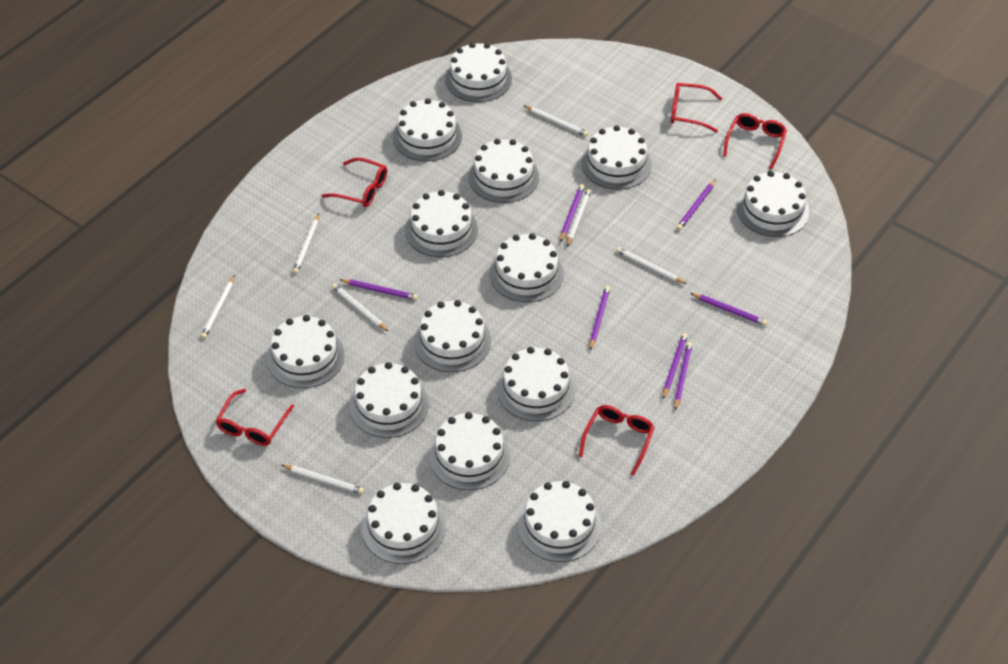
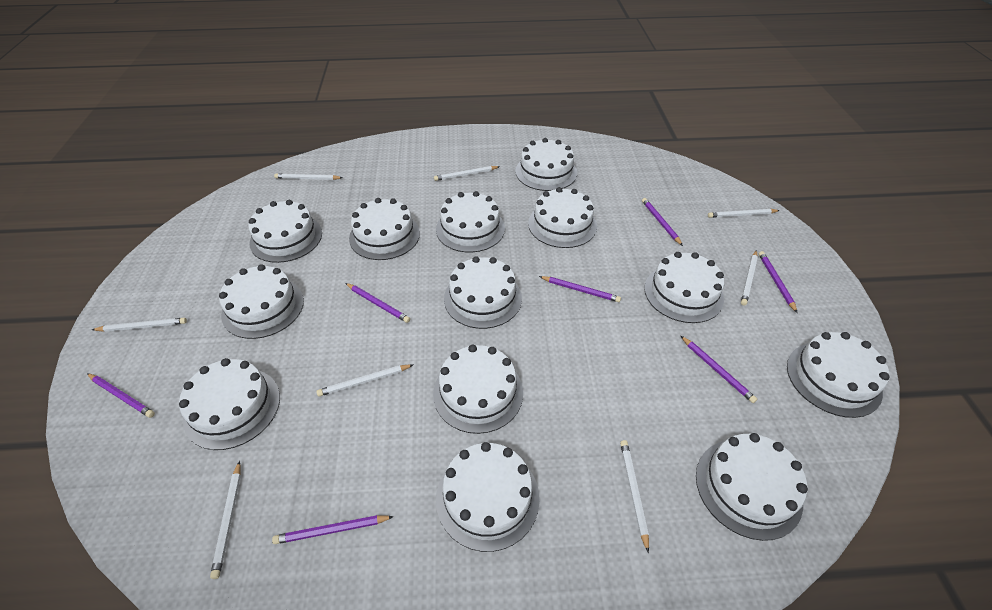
red glasses: [216,389,294,446] [321,158,387,207] [579,405,655,476] [671,83,722,133] [723,113,787,169] = 5 -> none = 0
white cake: [267,315,344,388] [349,362,429,438] [362,483,446,564] [393,98,462,161] [405,190,478,257] [414,300,491,372] [429,412,510,490] [445,42,512,102] [468,139,539,203] [489,233,564,302] [497,347,575,421] [518,481,601,562] [581,125,652,190] [737,171,809,237] = 14 -> [179,358,280,450] [219,264,304,339] [248,200,322,263] [349,198,420,260] [433,345,523,434] [436,191,505,252] [436,442,540,552] [444,256,522,329] [515,138,577,191] [528,187,597,248] [644,252,724,323] [696,433,808,541] [787,332,890,418] = 13
white pencil: [201,275,235,339] [282,465,364,494] [293,214,319,274] [332,284,389,332] [523,105,588,136] [567,189,591,246] [616,247,687,284] = 7 -> [92,318,187,332] [210,461,241,579] [274,173,343,180] [317,364,413,397] [434,166,500,181] [620,440,649,553] [708,209,780,218] [741,250,758,306] = 8

